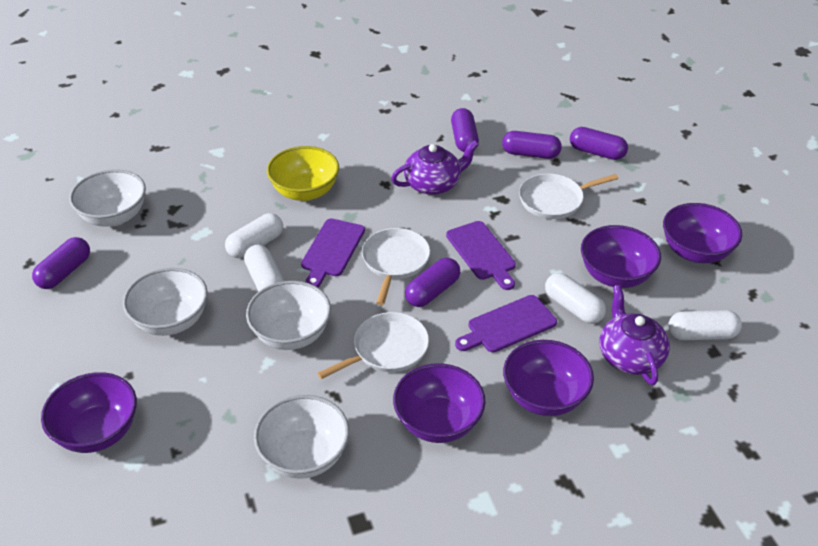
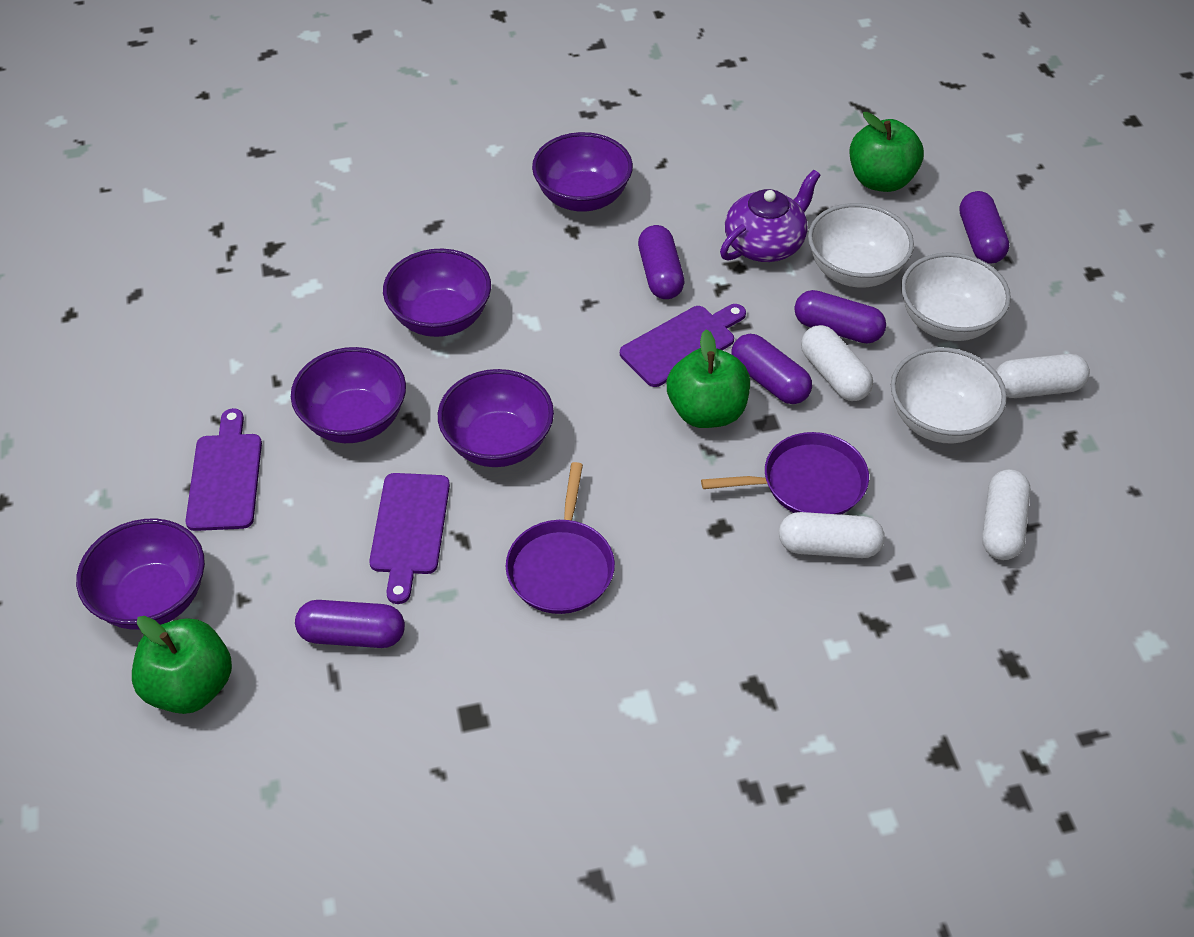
green apple: none = 0 -> [132,616,232,714] [667,330,750,428] [849,112,924,192] = 3
purple pan: none = 0 -> [506,462,615,614] [701,432,869,515] = 2
purple teapot: [391,141,479,195] [600,285,670,385] = 2 -> [720,170,820,262] = 1
white bowl: [69,169,146,227] [123,268,208,336] [246,281,331,350] [254,395,349,479] = 4 -> [808,203,914,287] [891,347,1007,443] [901,252,1011,341] = 3
white pan: [317,312,429,379] [362,228,430,305] [519,174,619,219] = 3 -> none = 0
yellow bowl: [267,146,339,201] = 1 -> none = 0

